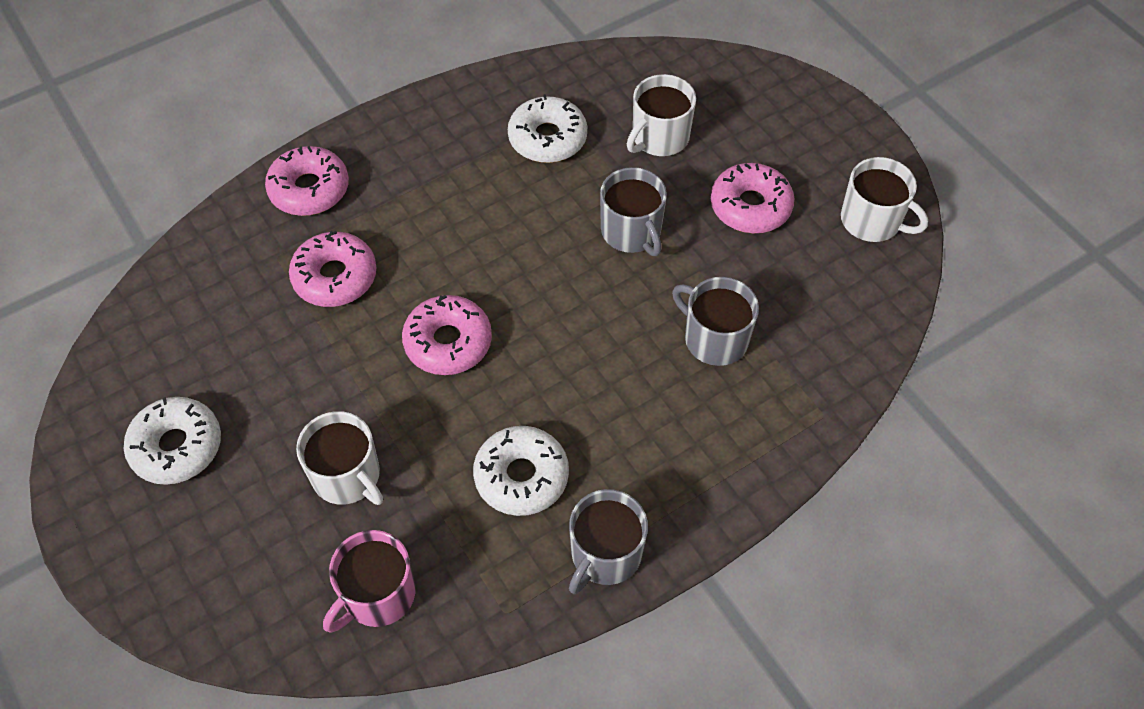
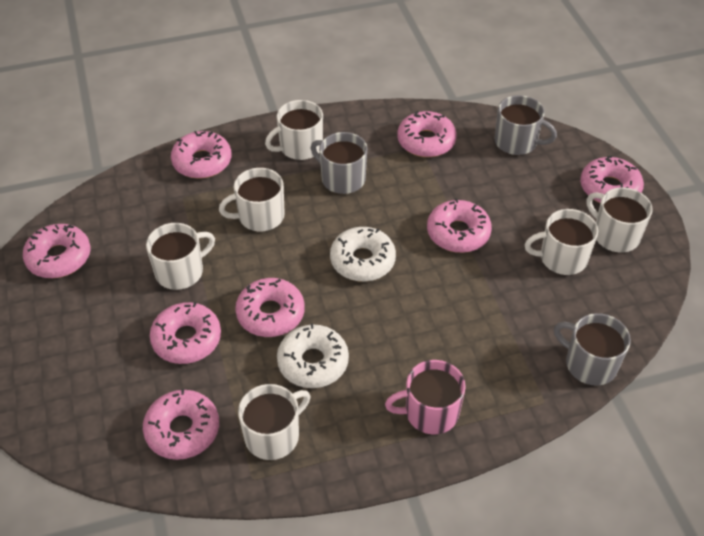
pink donut: [265,146,349,216] [289,231,377,307] [402,295,492,375] [711,163,794,233] = 4 -> [23,224,90,278] [143,389,219,460] [150,302,221,364] [171,131,232,179] [235,278,305,337] [397,111,457,157] [427,198,492,253] [580,156,644,203] = 8
white donut: [124,397,221,485] [473,426,569,516] [508,94,587,163] = 3 -> [277,323,349,388] [330,227,396,282] = 2
white mug: [296,411,383,505] [627,74,696,156] [841,157,928,242] = 3 -> [146,223,215,290] [219,168,284,232] [238,384,310,460] [265,100,323,160] [524,209,598,275] [587,187,653,252] = 6

